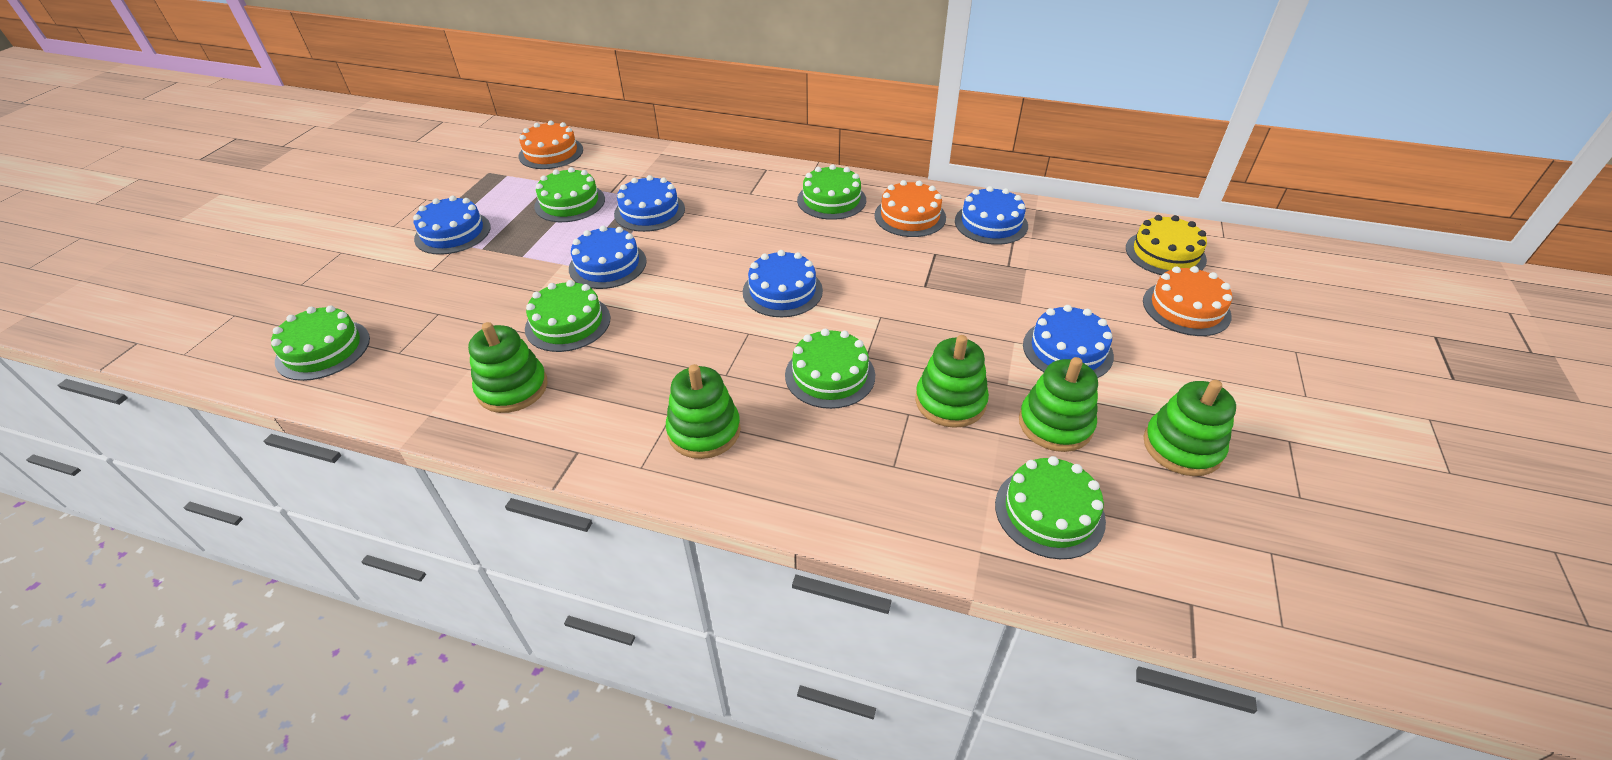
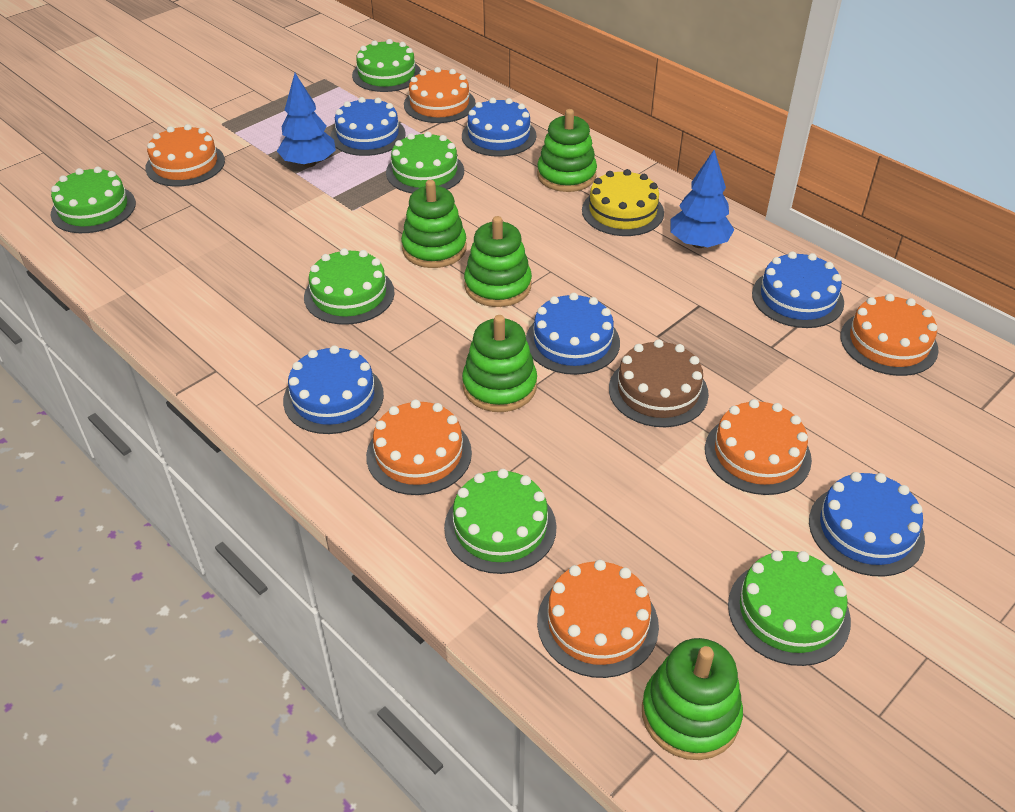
blue tree: none = 0 -> [277,73,336,167] [670,150,734,248] = 2
brown cake: none = 0 -> [609,339,709,427] = 1
orange cake: [519,121,583,169] [874,180,946,237] [1143,266,1232,336] = 3 -> [145,124,225,187] [366,400,472,495] [404,67,476,123] [537,560,659,678] [705,399,812,495] [841,294,939,376] = 6

